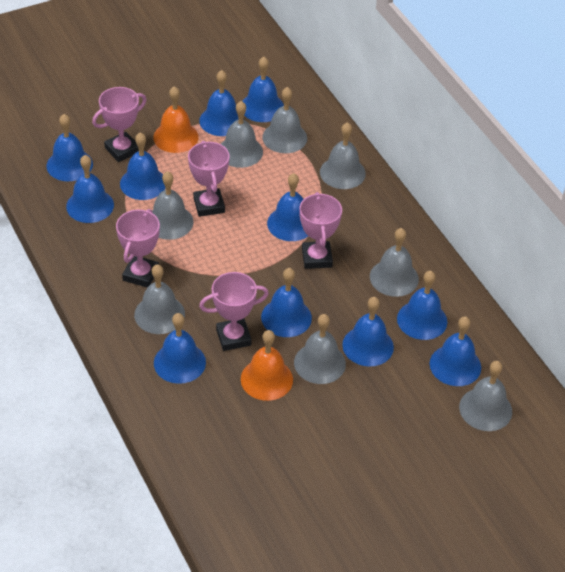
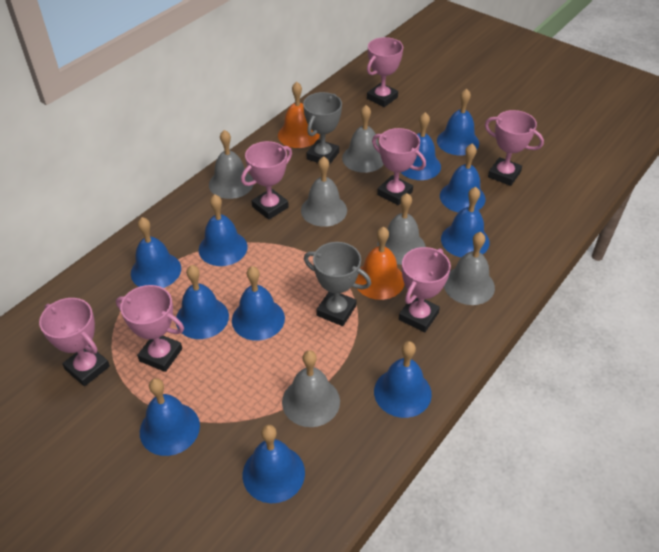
grey bell: [134,264,185,334] [152,171,194,240] [221,101,263,168] [262,87,307,153] [294,314,346,384] [320,122,366,189] [370,228,419,297] [459,361,512,431] = 8 -> [209,130,253,199] [282,350,340,427] [301,156,347,227] [342,105,384,173] [377,193,426,265] [444,232,495,305] = 6
grey trophy: none = 0 -> [303,92,342,165] [304,242,371,326] = 2
pink trophy: [92,87,147,162] [116,209,160,288] [188,141,230,217] [199,272,269,351] [300,192,342,269] = 5 -> [39,298,110,386] [116,285,184,372] [241,141,292,220] [367,37,403,107] [372,128,426,205] [399,247,451,332] [485,110,544,186] = 7

